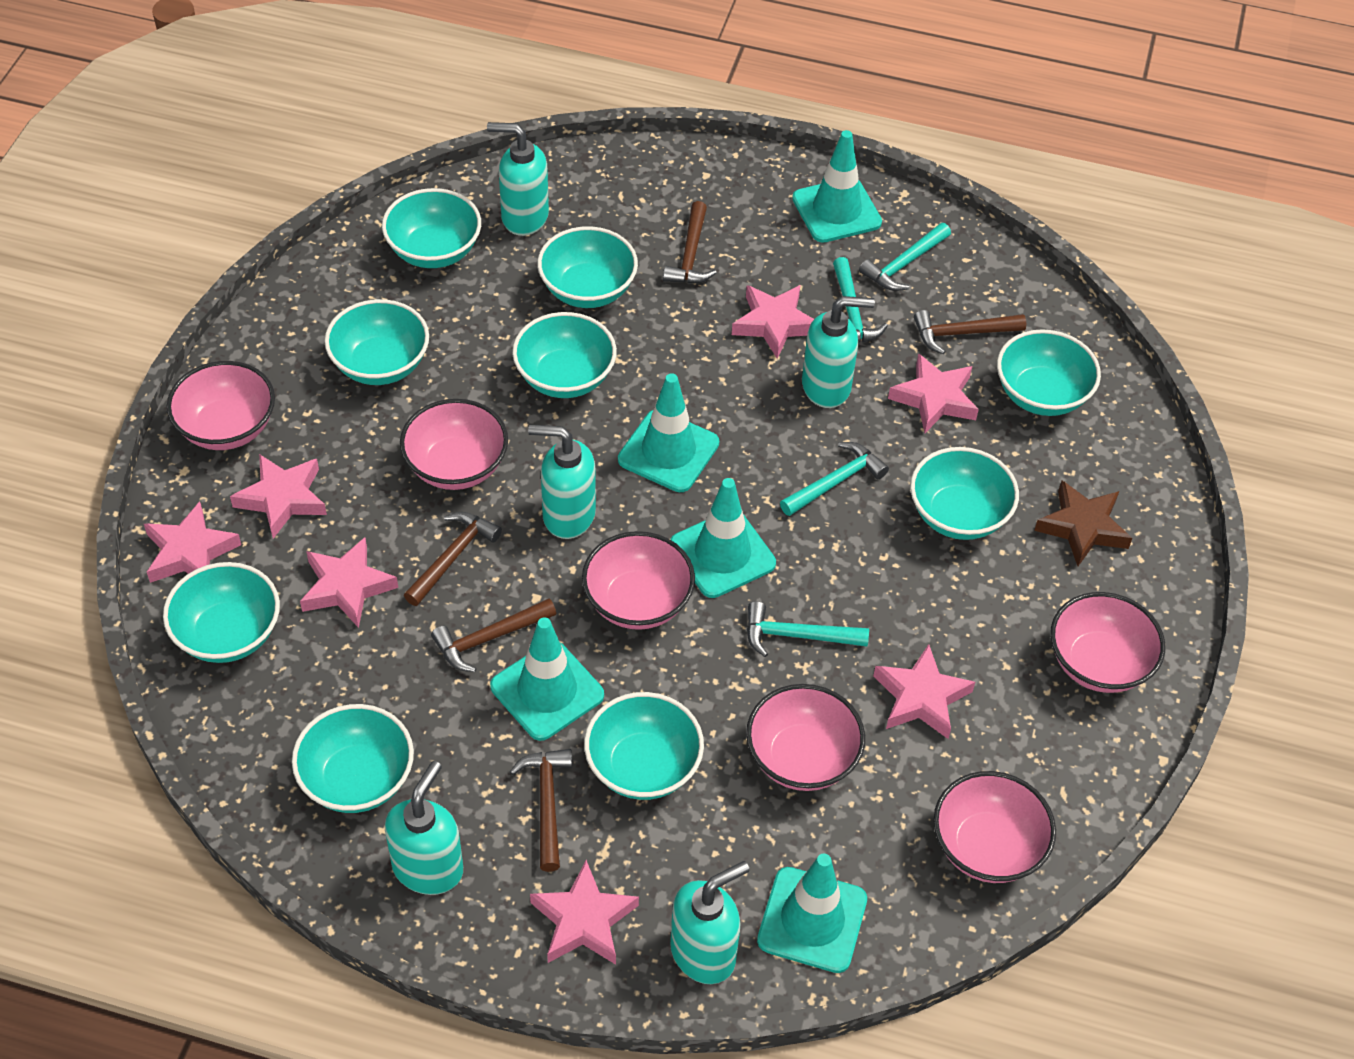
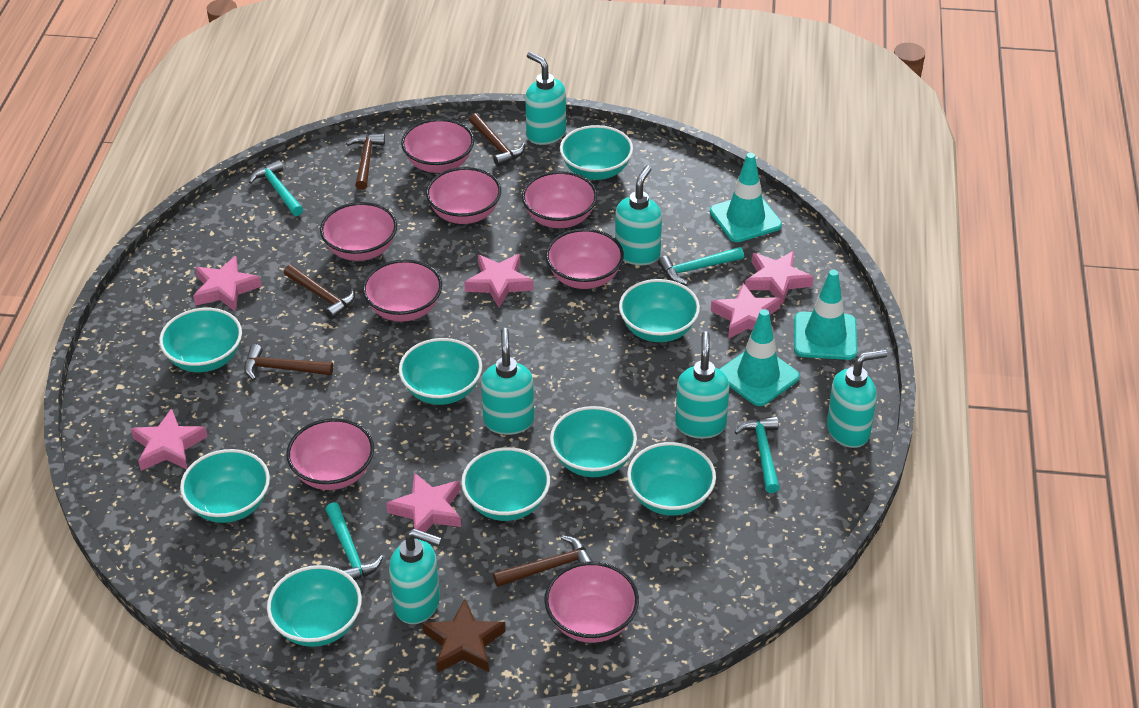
pink bowl: [167,361,275,450] [400,399,508,490] [582,531,695,630] [746,684,865,791] [933,771,1056,883] [1050,592,1165,693] = 6 -> [286,418,374,490] [320,202,397,261] [362,259,442,322] [401,119,474,173] [426,167,501,224] [522,171,597,228] [544,561,639,643] [545,229,624,289] = 8
pink star: [144,501,241,583] [230,454,327,539] [300,537,398,628] [530,860,639,965] [732,285,814,359] [873,644,975,739] [888,353,979,433] = 7 -> [131,408,207,471] [193,256,262,312] [386,472,461,539] [464,254,533,308] [711,283,781,339] [745,251,814,305] = 6
turquoise soap dispenser: [385,761,463,895] [487,122,549,236] [528,425,596,539] [670,861,750,984] [802,296,875,408] = 5 -> [389,529,442,624] [481,328,534,435] [525,52,566,145] [615,165,662,265] [675,331,730,439] [827,349,887,448] = 6
turquoise traffic cone: [490,617,604,741] [618,373,719,492] [670,478,776,598] [757,854,867,973] [792,130,882,243] = 5 -> [710,153,782,242] [719,309,800,406] [794,269,857,360] = 3

